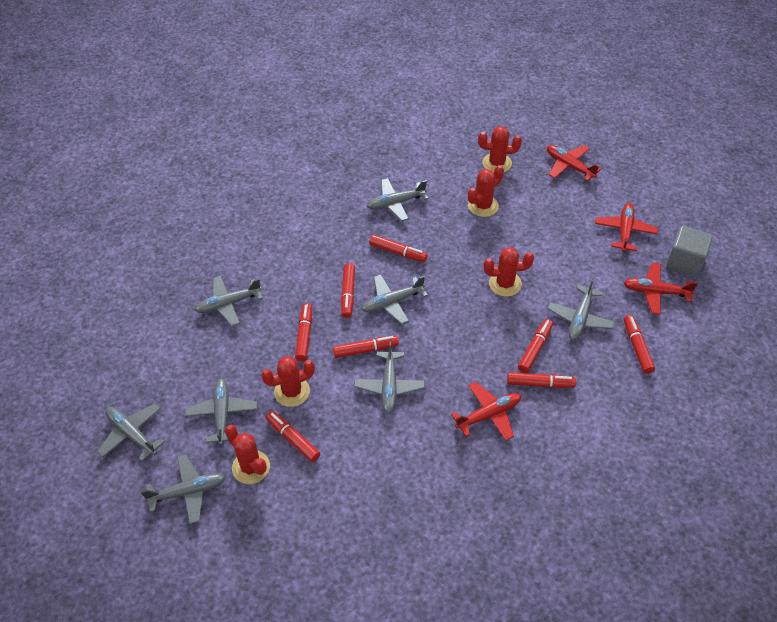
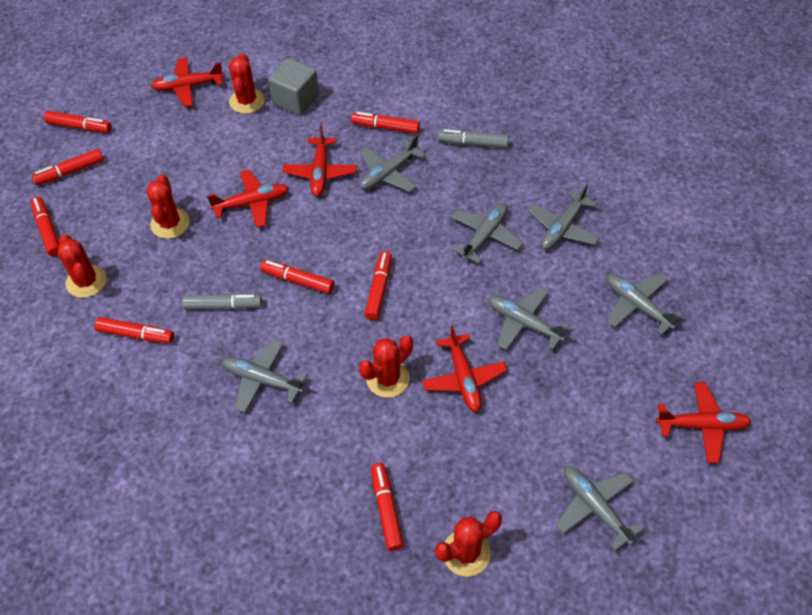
grey marker: none = 0 -> [182,294,262,310] [438,129,509,148] = 2
grey plane: [97,404,165,461] [141,455,225,524] [185,378,257,445] [195,276,263,326] [354,342,425,414] [361,275,428,324] [367,178,428,221] [548,278,615,340] = 8 -> [222,339,307,413] [360,135,426,192] [451,203,523,263] [488,287,570,350] [527,184,600,249] [556,466,643,551] [606,274,683,335] = 7
red plane: [451,382,521,441] [547,145,601,181] [595,203,658,252] [624,263,698,315] = 4 -> [151,57,224,107] [207,170,289,228] [282,125,357,196] [422,325,507,412] [656,382,752,463] = 5

